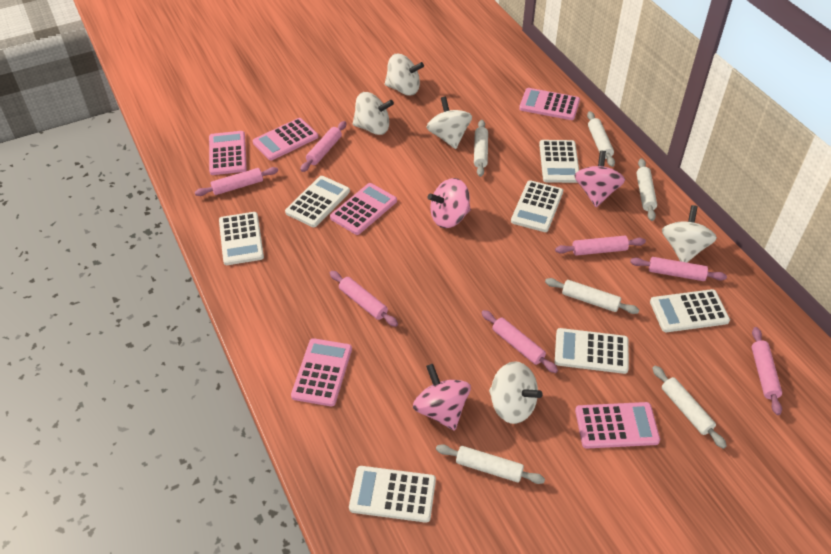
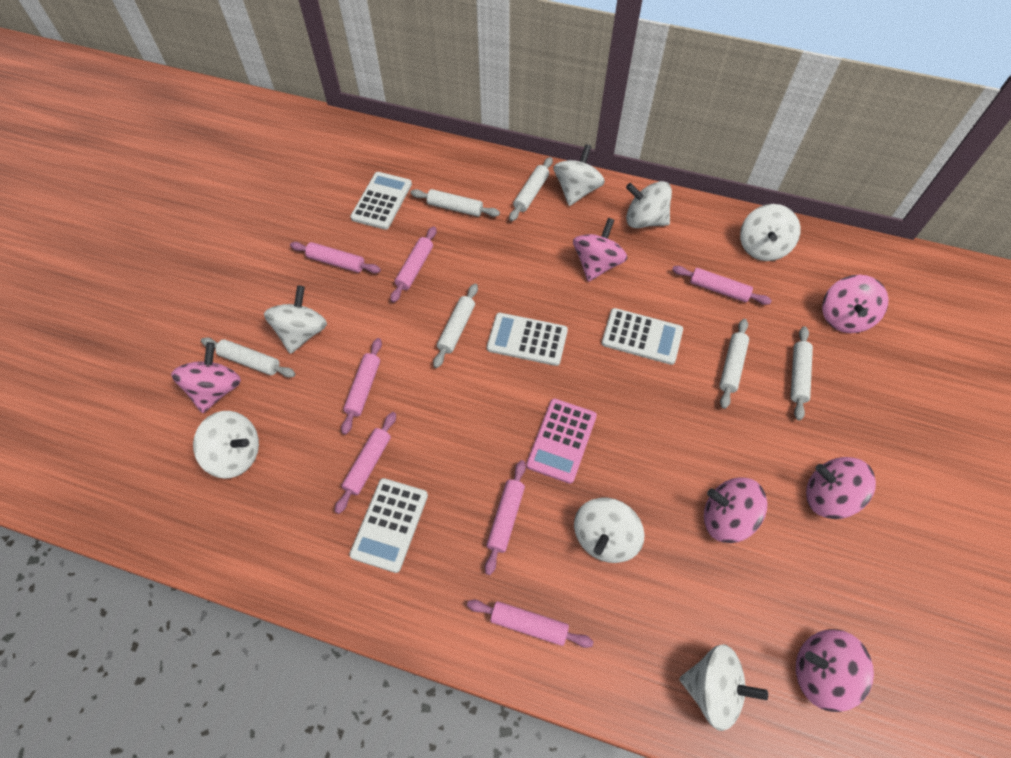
pink calculator: [209,131,247,175] [253,118,318,160] [291,338,352,406] [330,183,397,235] [519,88,580,120] [575,402,660,448] = 6 -> [526,398,597,484] = 1
pink spinning top: [413,364,471,431] [427,178,471,228] [574,151,625,207] = 3 -> [171,342,241,413] [573,218,627,282] [704,478,767,543] [796,629,874,712] [806,457,876,519] [822,275,888,333] = 6
white calculator: [219,212,264,265] [285,176,350,227] [349,466,436,523] [511,180,563,232] [539,140,579,183] [555,328,629,374] [650,289,730,332] = 7 -> [349,478,428,573] [350,172,412,230] [487,313,568,366] [601,308,683,365] = 4
white spinning top: [353,92,394,135] [385,54,424,96] [426,96,472,149] [489,361,542,424] [662,205,717,262] = 5 -> [193,411,259,479] [264,285,327,354] [553,144,605,206] [574,498,644,563] [626,181,672,228] [679,644,768,731] [740,204,801,261] = 7

